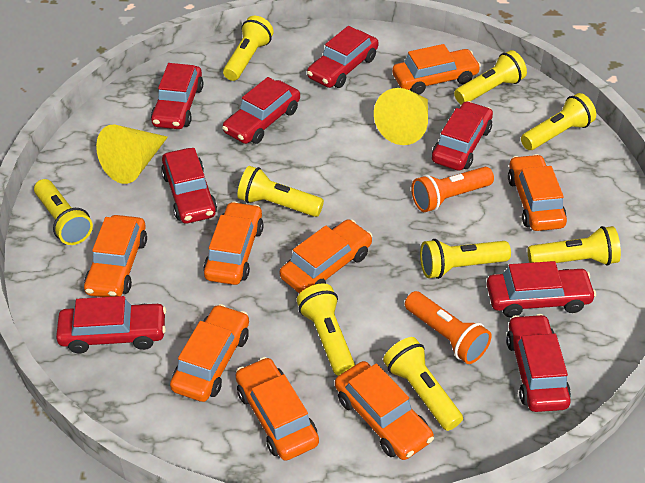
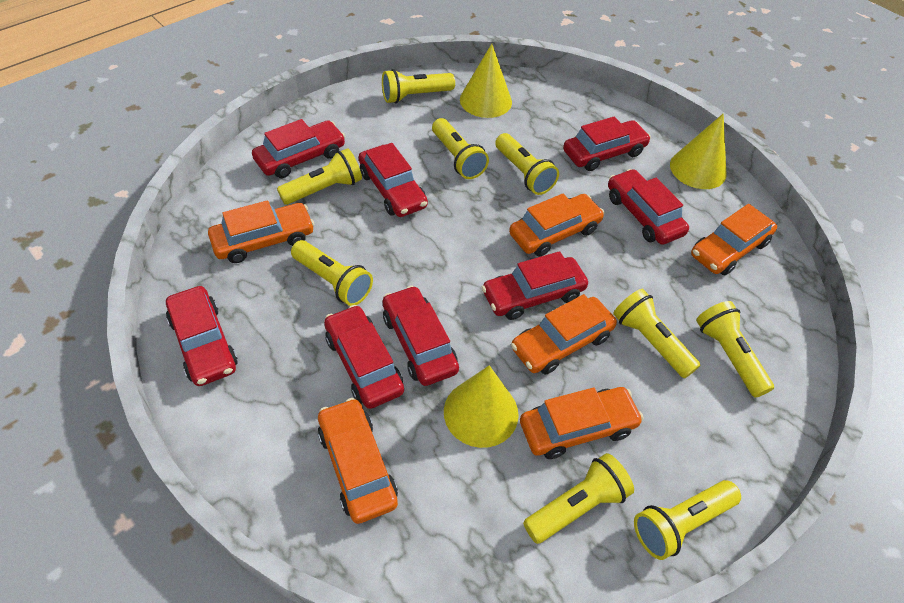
orange car: [84,215,147,297] [170,304,249,402] [204,201,264,285] [236,357,319,461] [280,219,372,294] [335,361,434,460] [392,44,481,95] [508,154,567,231] = 8 -> [208,200,315,263] [318,398,398,524] [509,194,605,257] [511,294,617,375] [520,387,644,459] [691,204,777,275] = 6
orange flashlight: [405,291,492,364] [411,167,494,212] = 2 -> none = 0
yellow cone: [96,125,168,184] [374,88,428,145] = 2 -> [444,365,519,448] [460,44,512,118] [670,114,727,189] = 3

